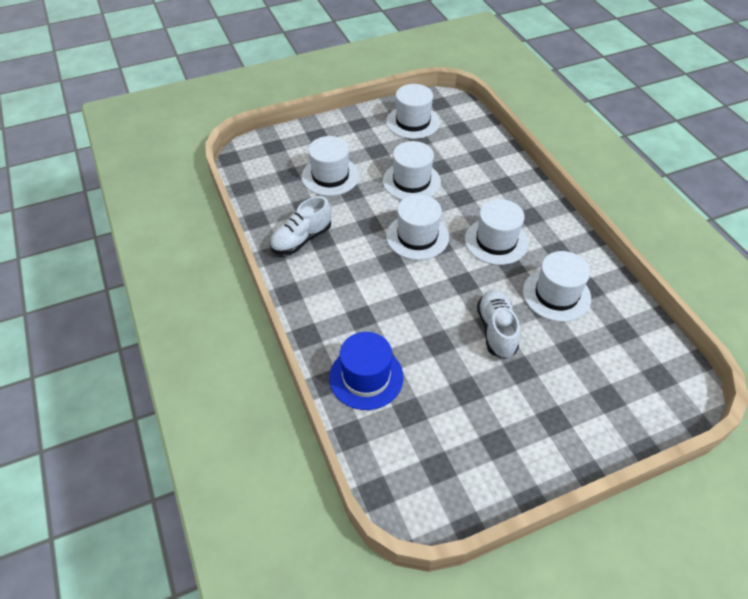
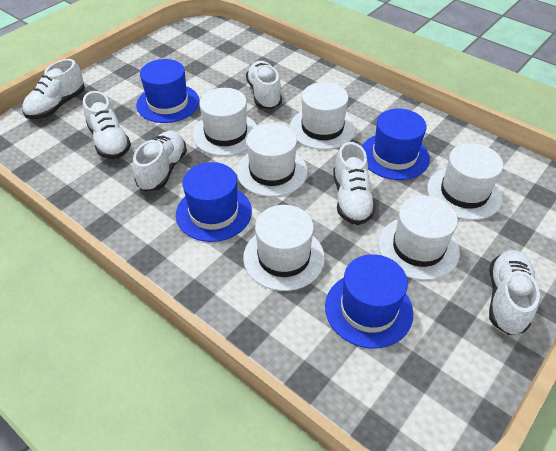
blue hat: [329,332,403,410] = 1 -> [136,59,199,123] [176,162,252,242] [325,254,413,349] [362,109,430,180] = 4
white shoe: [270,196,331,255] [477,290,520,359] = 2 -> [22,59,85,119] [83,91,131,159] [133,131,187,191] [246,61,282,109] [333,142,376,225] [489,250,540,335] = 6

